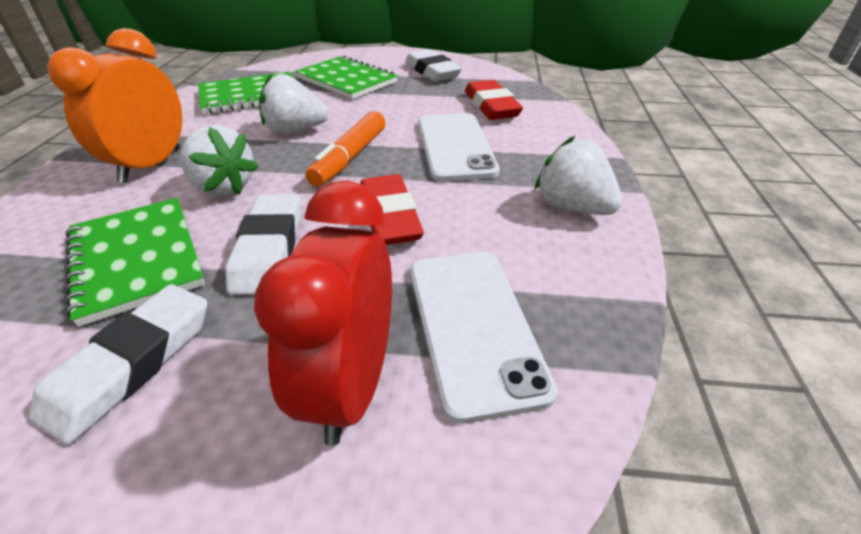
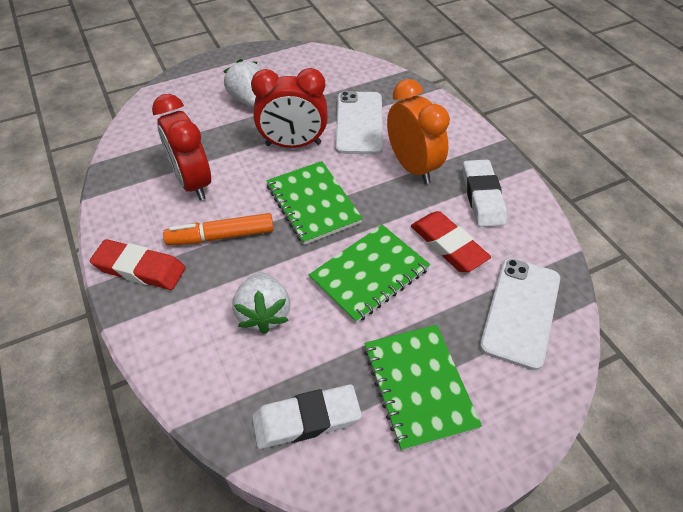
red clock: [254,180,392,446] = 1 -> [152,94,211,200] [251,68,328,148] = 2
white eraser: [29,284,207,445] [225,194,301,295] [405,49,462,82] = 3 -> [252,384,362,449] [463,160,507,227] = 2
white strawberry: [180,125,258,196] [259,73,329,133] [535,136,622,215] = 3 -> [223,59,262,107] [232,272,291,334] = 2

